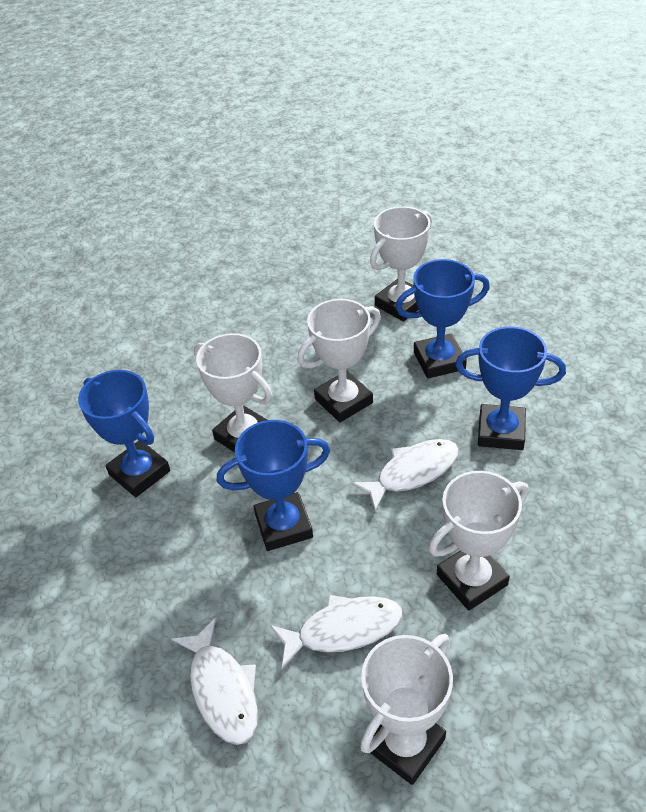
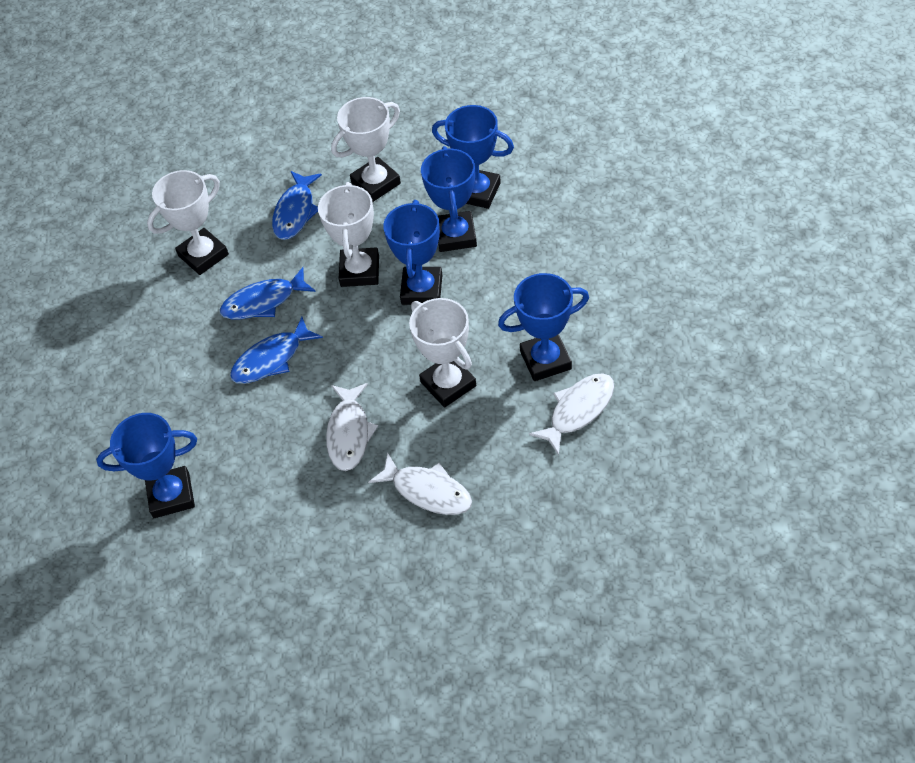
blue fish: none = 0 -> [220,267,316,320] [230,317,323,383] [272,171,322,240] = 3
blue trophy: [78,370,170,497] [217,420,330,551] [395,259,490,378] [455,326,566,450] = 4 -> [96,413,197,518] [383,200,442,305] [421,146,477,252] [432,105,514,209] [498,273,589,381] = 5
white trophy: [194,333,273,452] [297,299,381,422] [360,634,453,785] [370,206,432,322] [428,471,529,611] = 5 -> [147,170,229,275] [318,182,379,287] [331,97,401,202] [409,298,476,407] = 4

